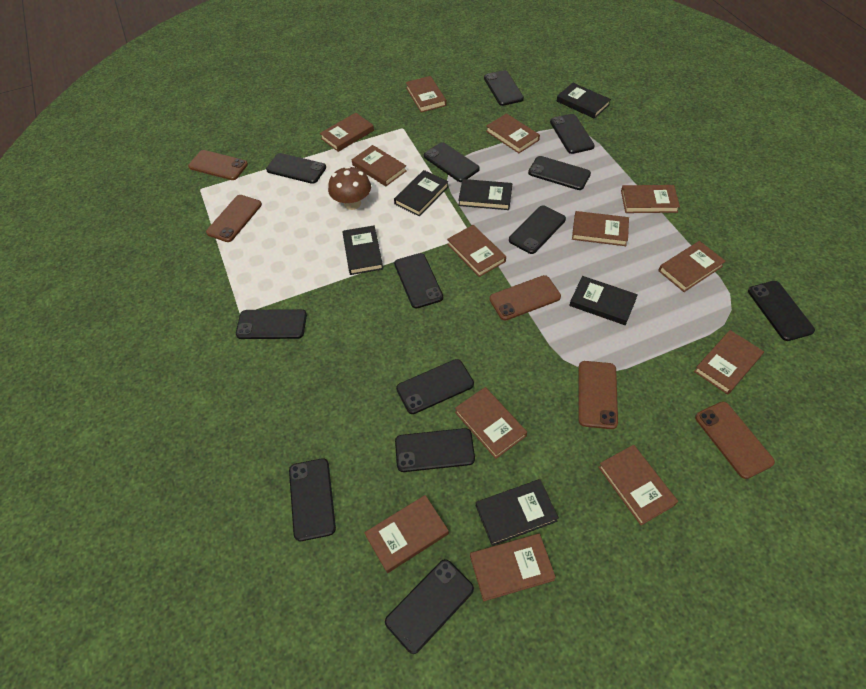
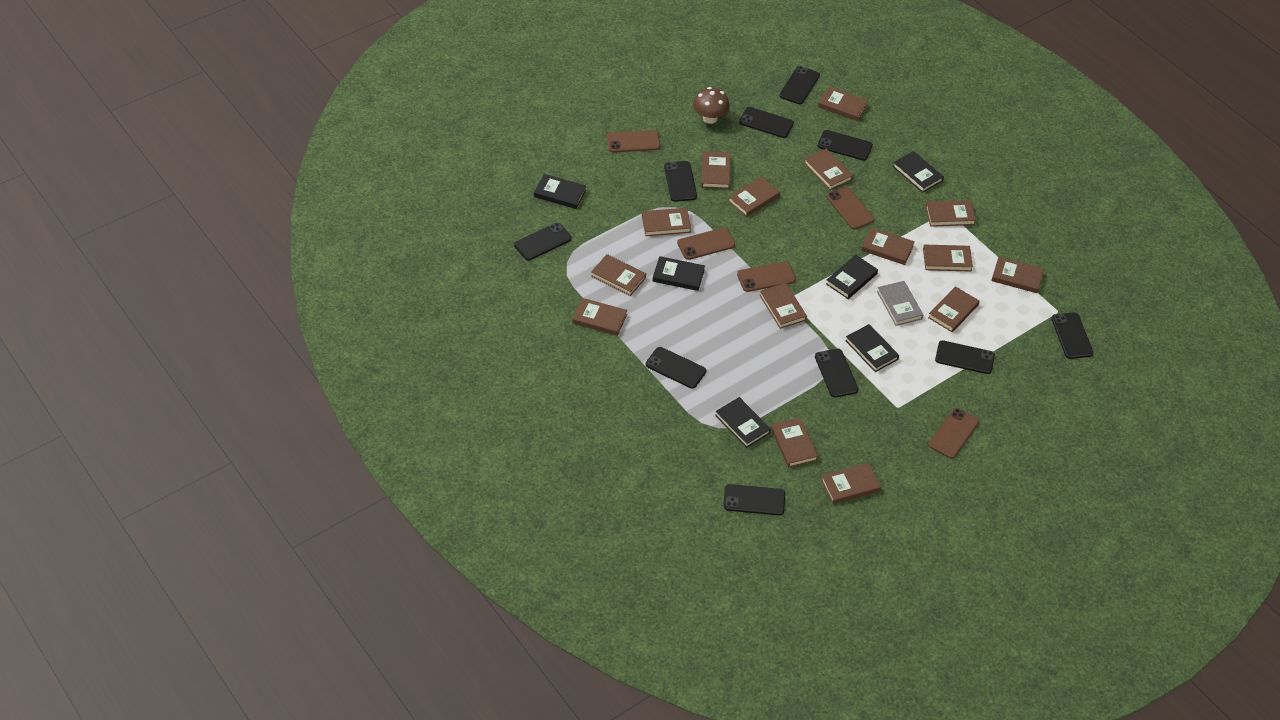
black phone: [236,309,307,339] [266,153,326,184] [289,458,336,541] [385,559,474,654] [394,253,443,309] [395,428,475,472] [396,359,474,414] [424,142,480,182] [484,70,524,106] [509,205,566,254] [528,156,591,190] [550,114,595,154] [748,281,815,341] = 13 -> [514,223,572,260] [646,347,706,388] [664,161,697,202] [723,484,785,515] [739,107,794,138] [779,66,820,104] [815,349,858,398] [818,130,873,161] [935,340,995,374] [1051,312,1093,359] = 10
brown book: [320,113,374,152] [352,145,407,186] [364,495,449,573] [406,76,447,113] [447,225,506,277] [455,387,527,459] [470,533,556,601] [486,113,540,153] [572,211,629,246] [598,445,678,525] [621,185,680,213] [658,241,726,292] [694,330,764,395] = 13 -> [572,298,627,336] [591,254,646,296] [642,208,691,236] [701,151,730,189] [728,176,780,217] [759,283,807,329] [771,418,818,468] [804,148,853,190] [818,86,868,121] [821,463,881,504] [861,227,915,265] [923,245,973,272] [925,200,976,227] [928,286,979,332] [991,257,1044,293] = 15
grey book: none = 0 -> [877,281,923,326] = 1

